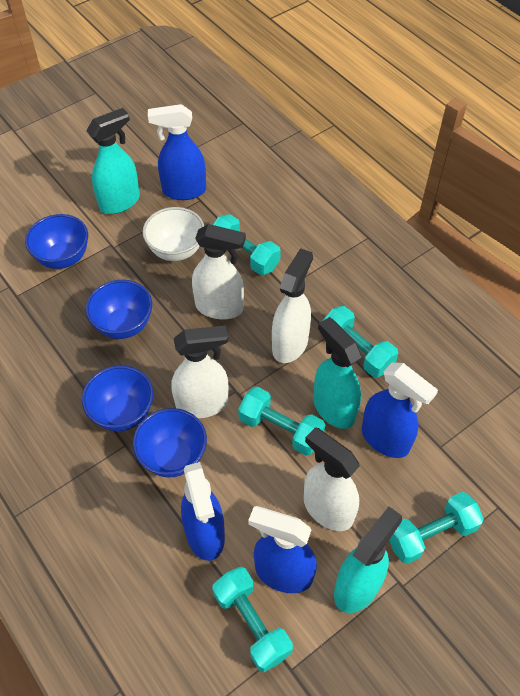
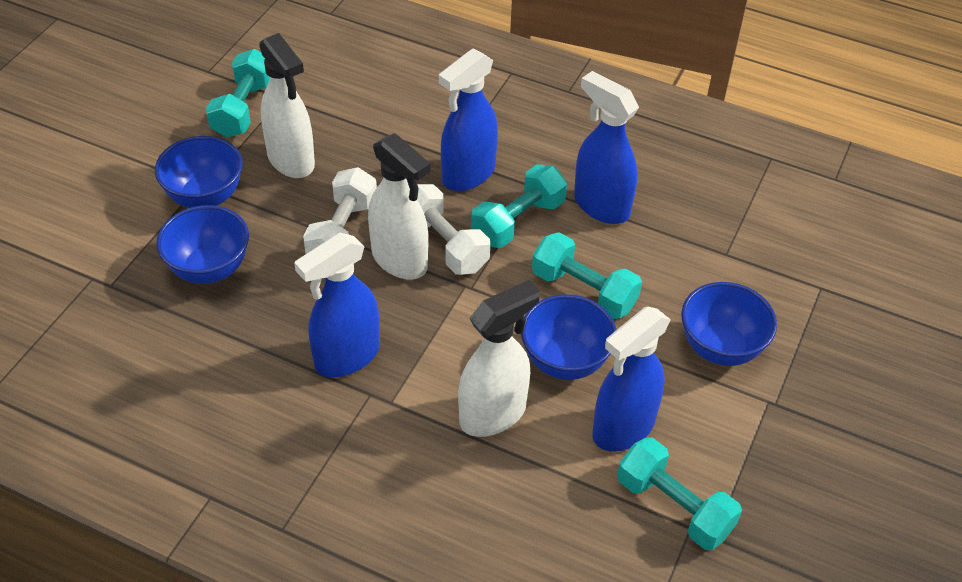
turquoise dumbbell: [213,214,281,275] [213,567,293,672] [238,387,325,456] [323,306,398,378] [389,492,484,564] = 5 -> [206,49,270,138] [471,164,567,248] [532,232,642,319] [617,437,742,550] = 4
turquoise spray bottle: [86,108,140,214] [313,317,362,429] [334,507,402,613] = 3 -> none = 0
white bowl: [142,207,204,261] = 1 -> none = 0
white dumbbell: none = 0 -> [303,167,377,254] [417,184,490,275] = 2
white spray bottle: [171,325,228,418] [192,224,246,319] [272,248,313,363] [304,427,360,531] = 4 -> [259,33,315,178] [368,133,431,279] [458,280,540,437] = 3

